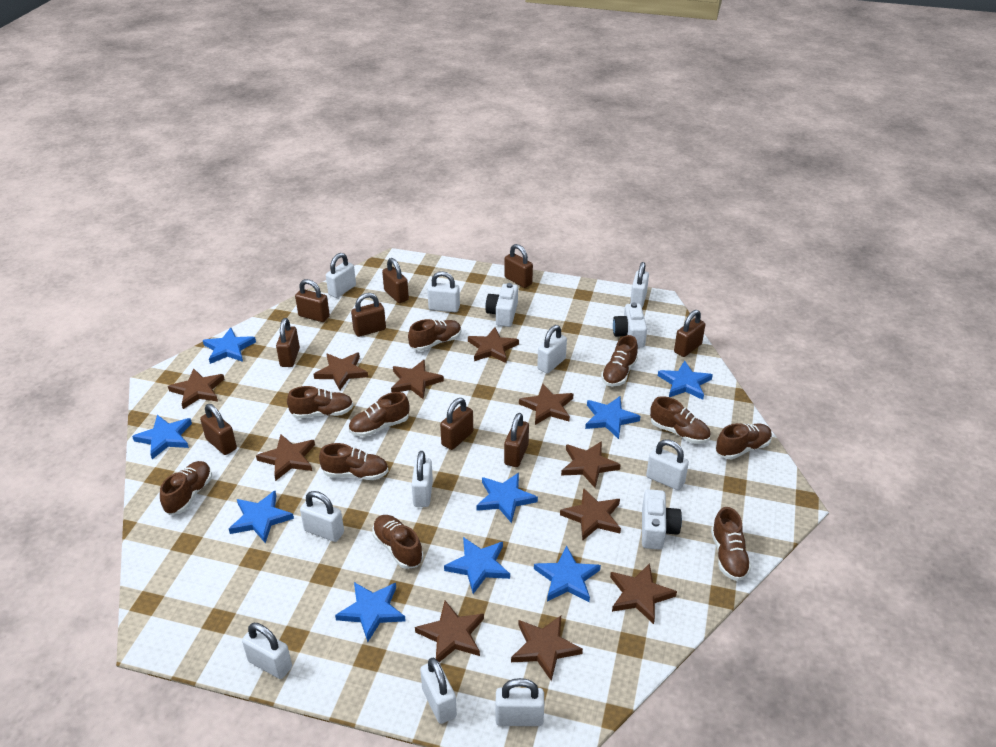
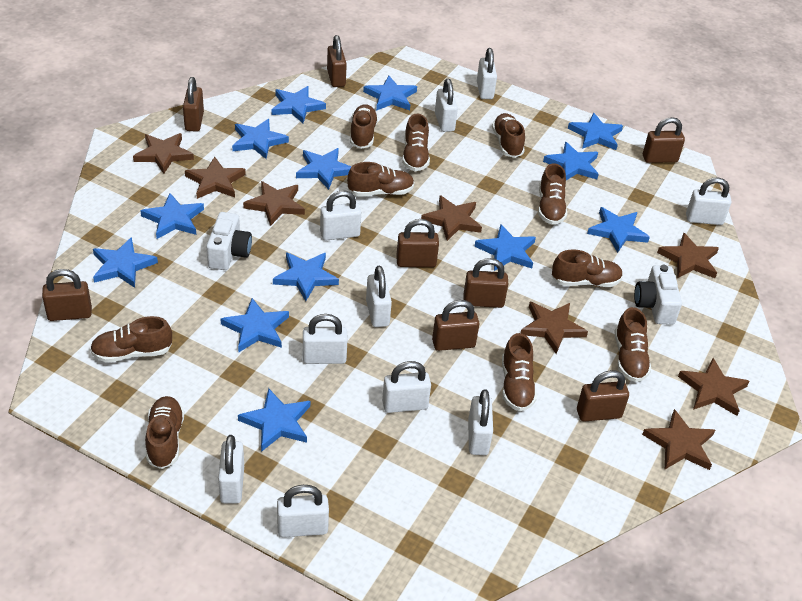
blue star: [132,415,192,459] [203,328,256,364] [229,491,294,543] [335,582,406,642] [444,537,510,594] [476,473,538,523] [534,546,601,602] [585,396,641,439] [658,361,713,400] = 9 -> [93,237,158,288] [140,193,204,239] [221,298,289,353] [232,119,289,159] [238,388,310,452] [271,86,326,123] [273,252,339,301] [296,148,352,190] [363,76,417,111] [474,224,536,271] [543,142,599,180] [568,113,623,150] [587,207,650,253] = 13
brown padlock: [200,404,237,455] [276,318,300,367] [295,279,330,322] [351,293,386,337] [382,258,409,303] [440,398,473,450] [504,244,533,288] [504,413,529,467] [674,310,705,357] = 9 -> [42,269,92,321] [183,77,204,132] [327,35,347,87] [396,219,439,267] [432,300,479,351] [463,258,508,308] [577,370,629,422] [643,117,685,163] = 8
brown star: [168,369,225,409] [256,435,315,481] [313,352,368,390] [391,359,444,400] [415,601,484,662] [468,327,519,363] [511,616,583,681] [519,384,573,425] [560,488,621,541] [561,441,621,488] [610,563,677,624] = 11 -> [133,133,194,174] [185,157,246,199] [243,181,305,226] [421,195,482,241] [521,302,588,354] [642,409,715,470] [657,233,719,278] [678,358,750,416] = 8
white camera: [486,283,518,327] [613,302,647,348] [642,489,682,550] = 3 -> [206,212,252,270] [634,265,682,325] = 2

